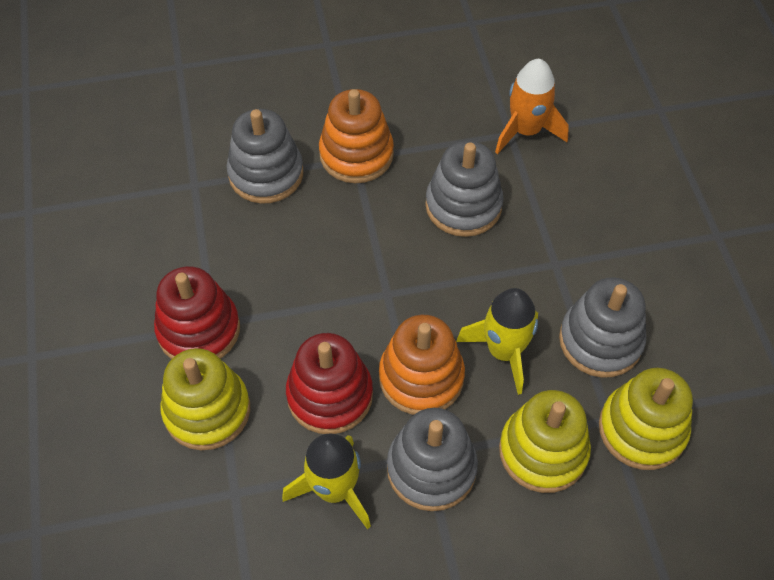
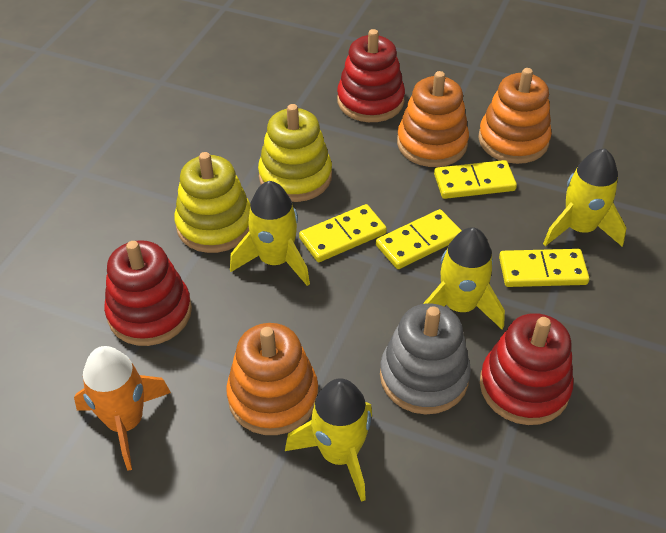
grey stacking toy: [227,109,303,204] [387,408,478,511] [425,141,504,237] [559,277,646,378] = 4 -> [380,303,471,414] = 1
orange stacking toy: [319,89,394,183] [379,315,465,415] = 2 -> [226,323,318,435] [397,71,469,167] [478,68,552,164] = 3
red stacking toy: [154,266,240,359] [286,333,373,434] = 2 -> [104,240,192,346] [337,29,405,122] [480,313,574,425] = 3
yellow domino: none = 0 -> [299,204,387,262] [376,209,462,269] [434,160,517,199] [499,249,589,287] = 4
yellow rocket: [282,433,371,529] [456,288,538,395] = 2 -> [230,181,310,286] [285,378,372,502] [423,227,505,329] [543,148,626,247] = 4
yellow stacking toy: [160,348,250,450] [499,390,591,493] [599,368,693,470] = 3 -> [174,152,250,253] [258,104,332,202] = 2

